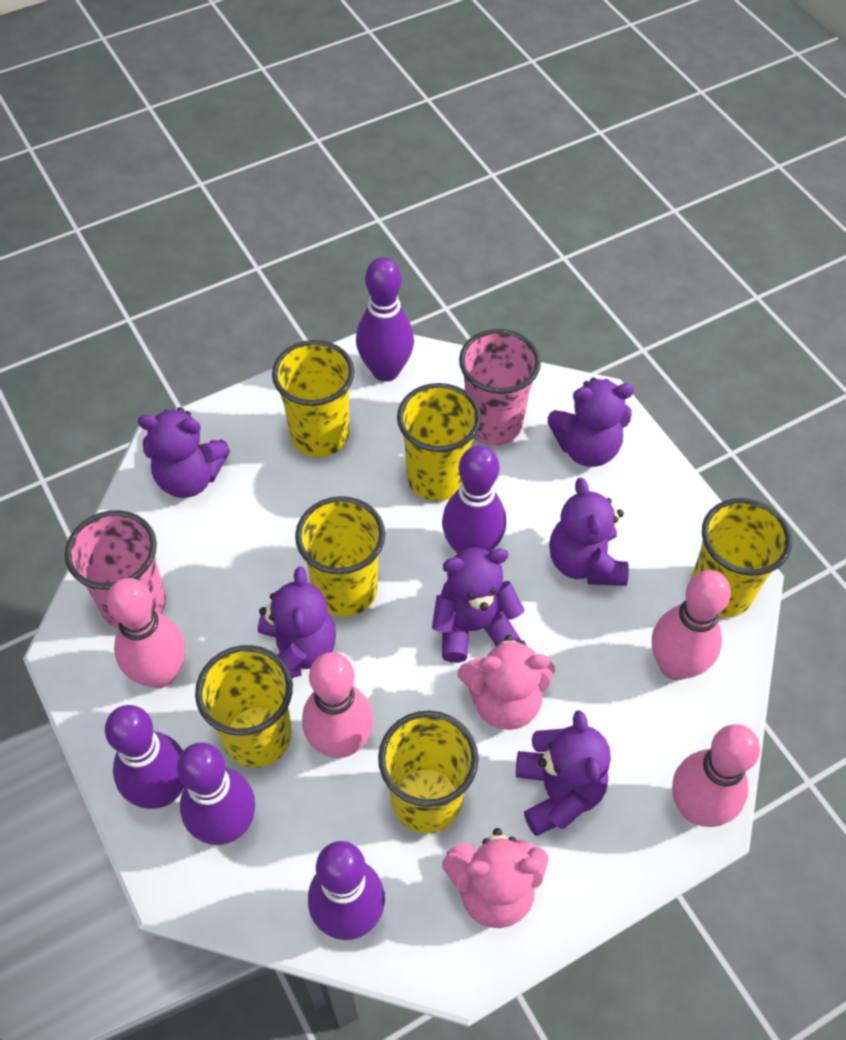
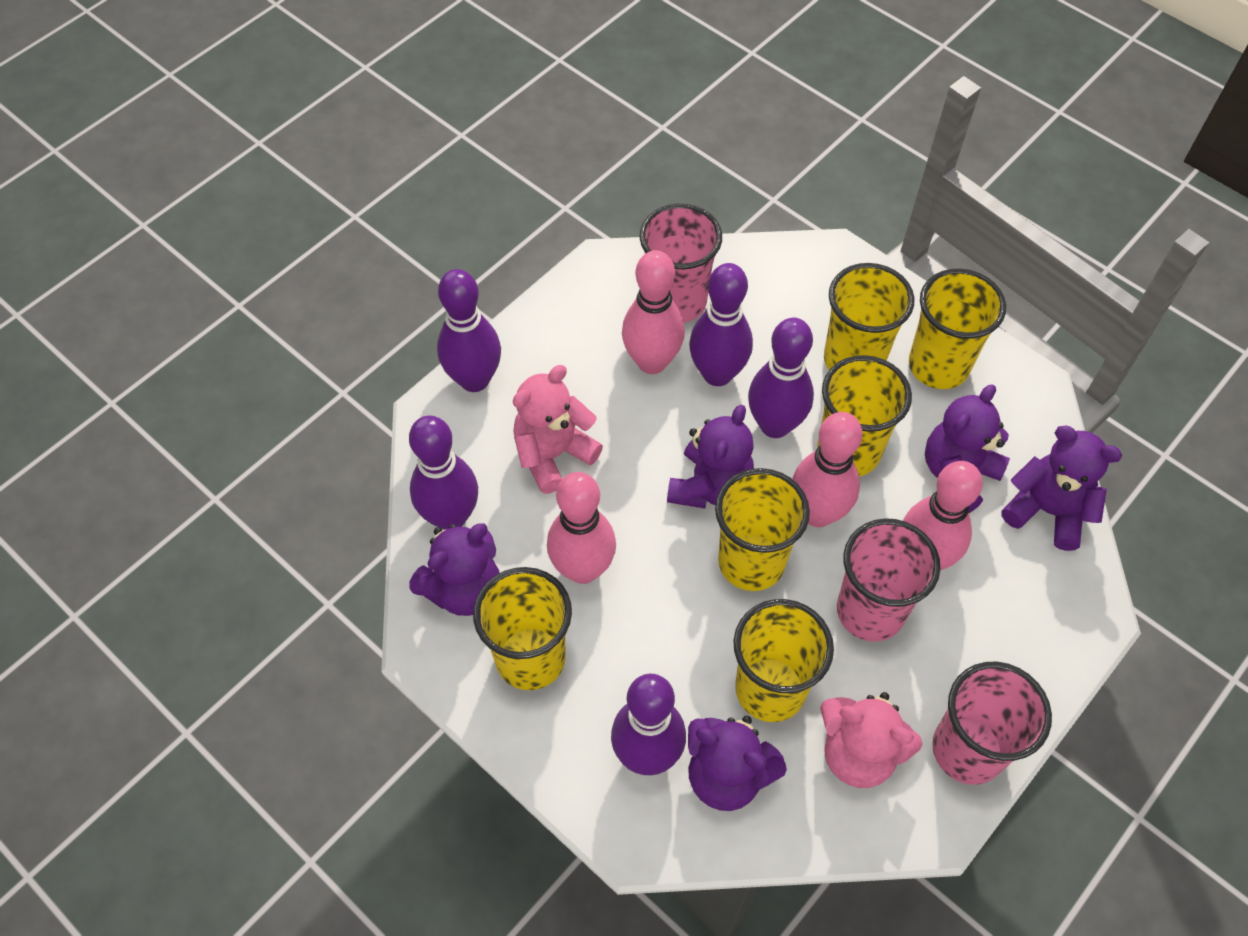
pink cup: [65,510,166,629] [459,329,541,445] = 2 -> [640,204,722,323] [837,518,941,642] [932,662,1052,785] = 3
purple teddy bear: [138,407,230,498] [258,567,336,678] [432,548,525,663] [516,710,611,836] [548,377,634,467] [549,478,629,586] = 6 -> [409,524,499,616] [667,405,754,509] [688,716,787,811] [925,384,1010,513] [1001,426,1122,551] = 5

